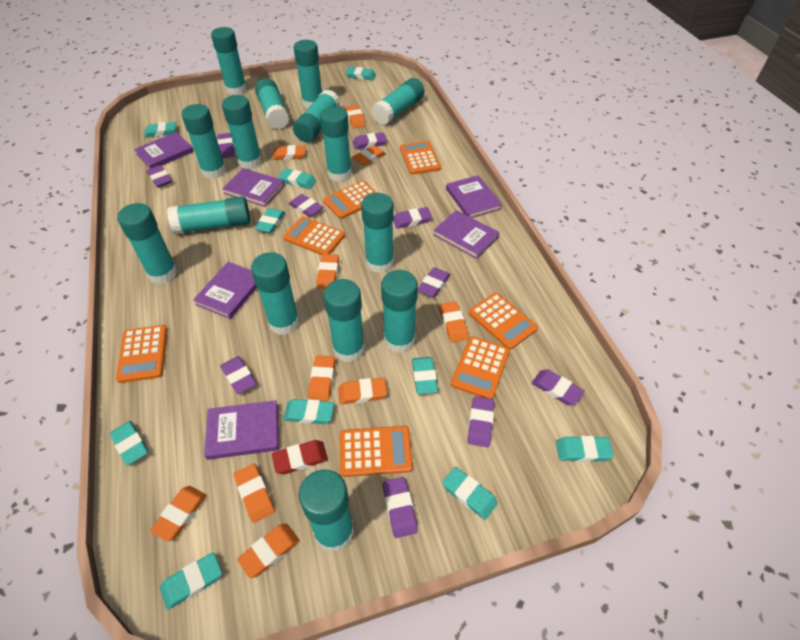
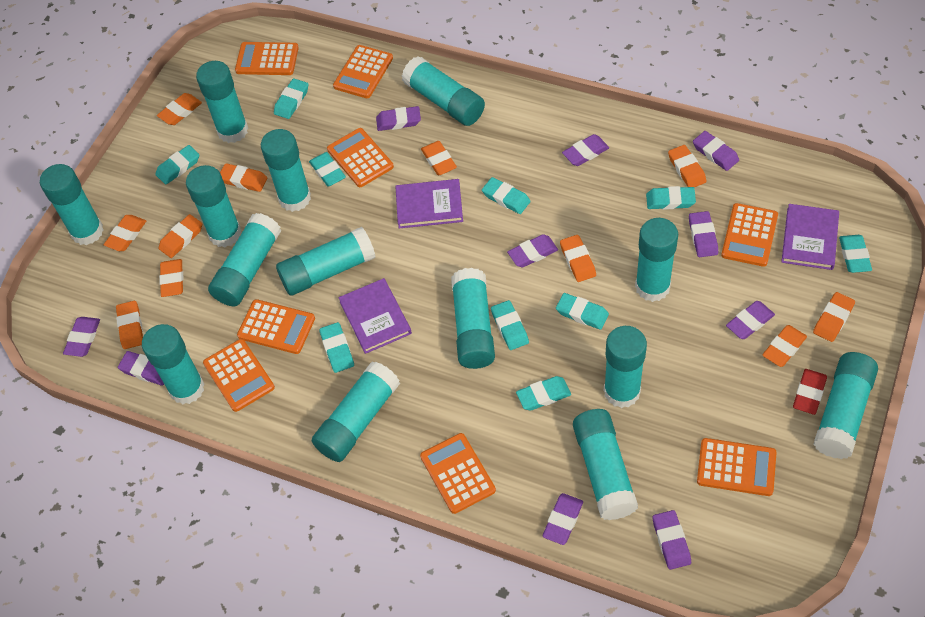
orange calculator: [116,325,167,383] [283,216,345,255] [323,181,377,219] [340,426,413,477] [400,141,441,175] [451,336,510,399] [469,293,538,350] = 7 -> [203,339,275,412] [235,42,299,75] [237,299,315,354] [327,128,394,187] [333,45,393,98] [420,433,496,514] [697,438,777,496] [721,203,778,267] = 8
orange eraser: [150,486,207,542] [234,464,275,523] [237,523,300,578] [273,145,306,160] [308,355,335,401] [317,254,339,289] [338,378,387,404] [345,105,366,128] [352,145,386,166] [439,301,468,342] = 10 -> [104,215,146,251] [116,301,143,349] [157,93,202,125] [159,214,202,258] [159,259,183,297] [220,163,267,192] [421,141,457,175] [560,235,596,282] [668,145,707,187] [763,325,807,367] [813,292,855,342] = 11
purple book: [134,132,194,169] [193,262,257,319] [204,400,279,460] [222,168,285,207] [433,210,499,259] [446,175,502,218] = 6 -> [339,278,412,354] [395,179,463,228] [781,204,839,270] = 3
turquoise glue stick: [117,203,178,284] [167,196,250,234] [181,104,226,179] [211,27,247,95] [222,95,262,169] [251,252,299,335] [255,78,290,129] [293,90,340,142] [294,40,322,108] [299,469,354,553] [320,107,352,182] [323,279,365,362] [361,193,394,273] [371,78,424,125] [381,270,418,353] = 15 -> [40,164,104,245] [142,324,205,405] [186,165,242,247] [196,61,248,143] [208,213,281,306] [261,129,311,212] [276,227,376,296] [312,361,400,462] [402,56,485,126] [451,268,495,369] [573,409,638,520] [604,326,647,408] [635,218,678,302] [813,352,878,459] = 14

